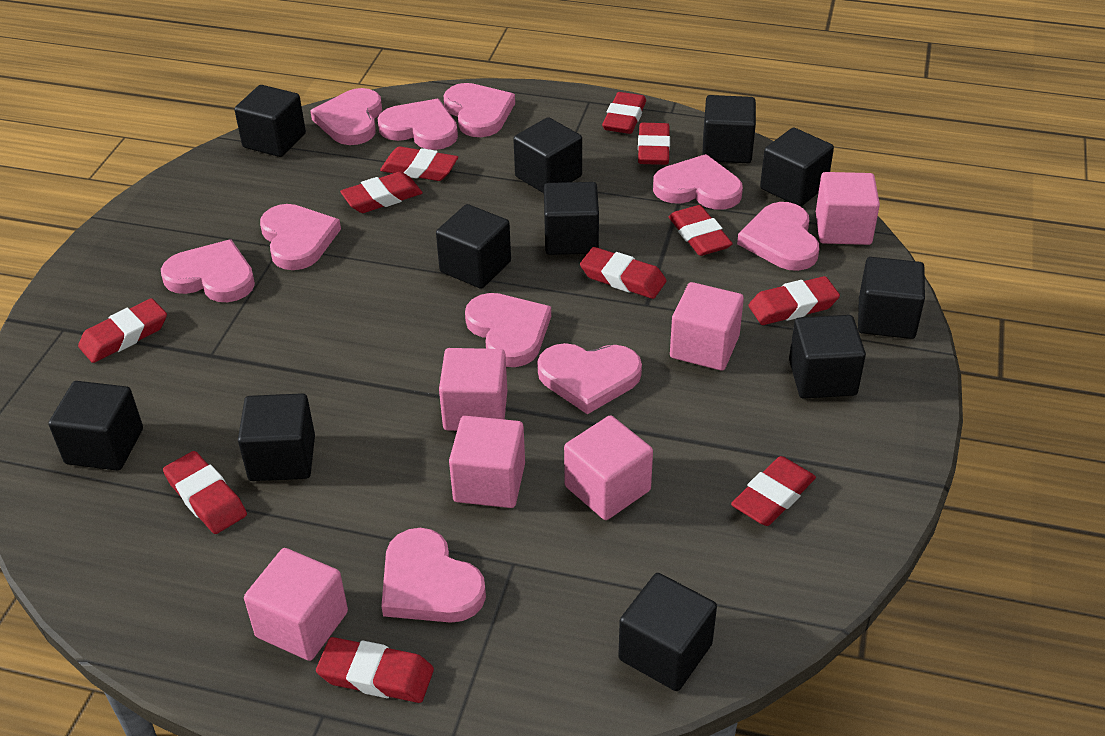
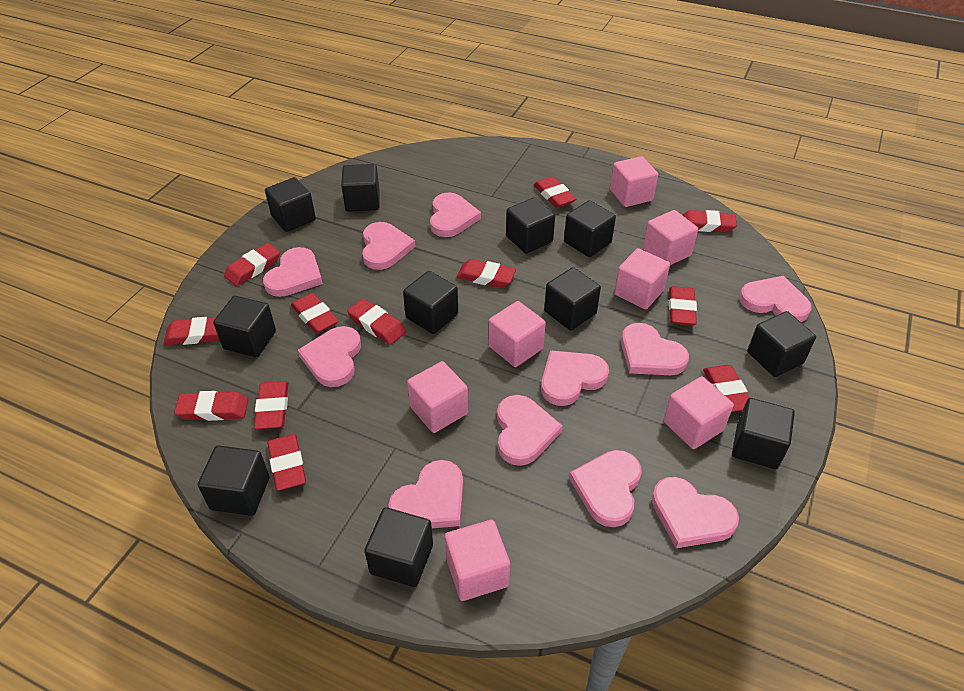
pink cube: [244,548,348,661] [439,348,507,431] [449,416,525,508] [564,415,653,520] [670,282,744,371] [816,172,880,245] = 6 -> [407,361,468,433] [445,520,510,601] [489,301,546,367] [610,156,658,207] [614,248,670,309] [643,210,698,265] [663,376,734,449] = 7
pink heart: [161,240,255,302] [260,204,341,270] [310,88,382,145] [378,99,458,150] [381,528,486,623] [444,83,515,137] [465,293,551,367] [537,343,642,414] [653,154,743,210] [737,202,819,271] = 10 -> [263,247,323,297] [298,326,361,387] [362,222,415,270] [388,460,463,528] [430,192,481,237] [497,395,563,466] [541,350,609,406] [569,450,642,527] [621,323,689,375] [652,477,739,548] [739,276,812,322] = 11
red eraser: [78,298,167,363] [163,451,247,534] [316,637,434,703] [340,172,423,213] [380,146,458,181] [580,247,666,299] [602,92,646,134] [638,123,670,165] [669,205,733,256] [731,456,816,526] [749,276,840,325] = 11 -> [163,317,219,345] [174,391,248,421] [224,243,280,286] [254,381,288,429] [268,434,306,491] [291,293,338,334] [347,299,406,345] [456,259,516,288] [534,176,576,208] [669,286,697,326] [683,210,737,233] [703,365,749,412] = 12

